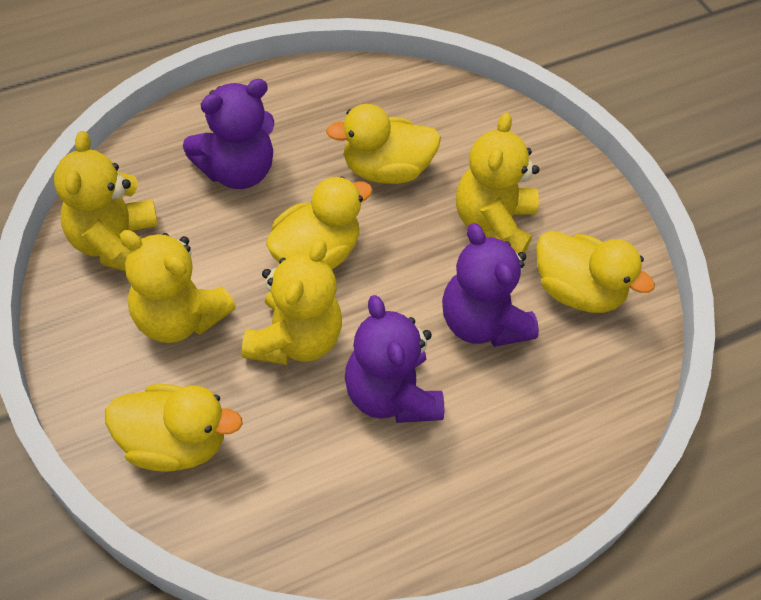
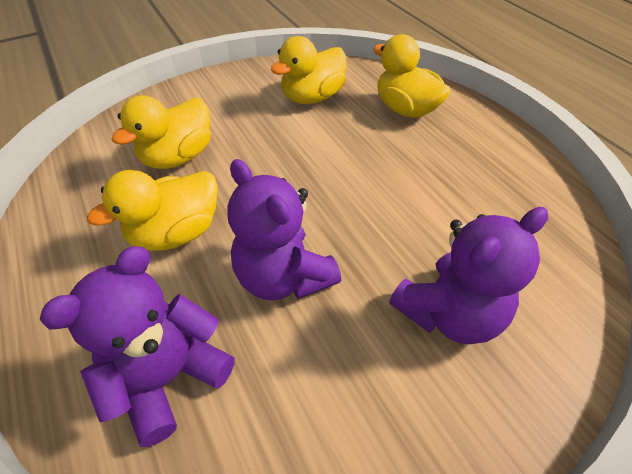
yellow teddy bear: [54,131,158,271] [120,230,236,343] [242,240,342,365] [456,112,539,254] = 4 -> none = 0

